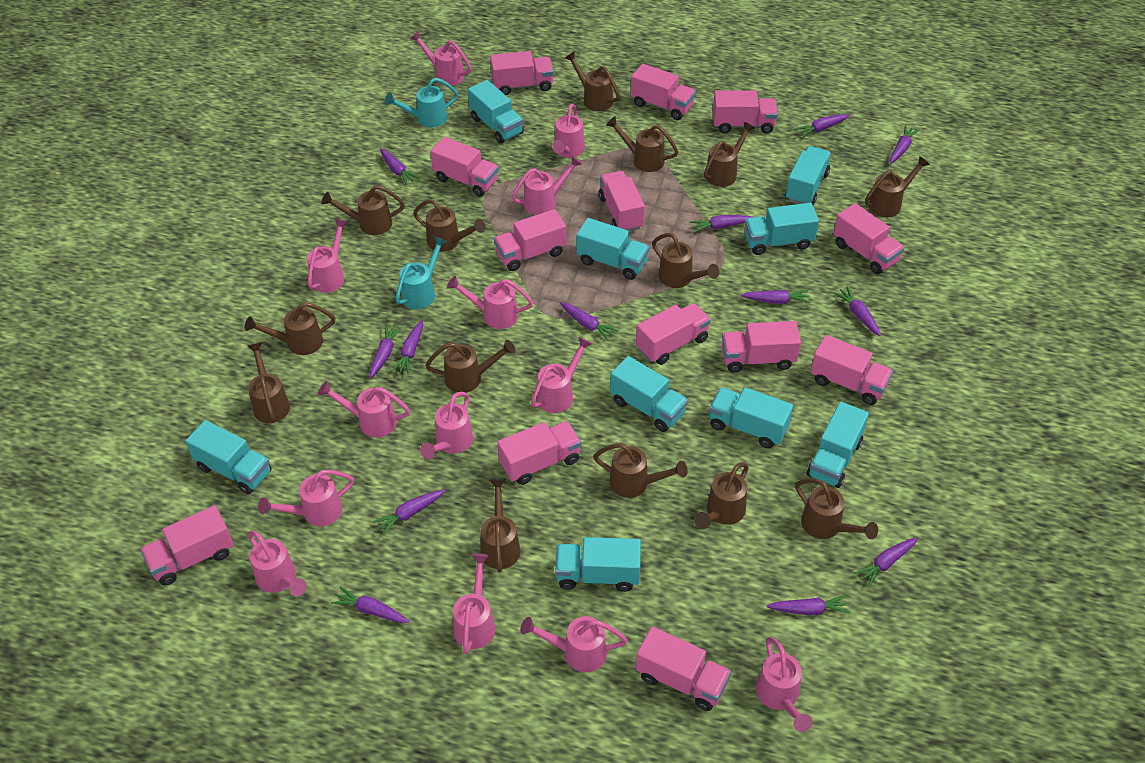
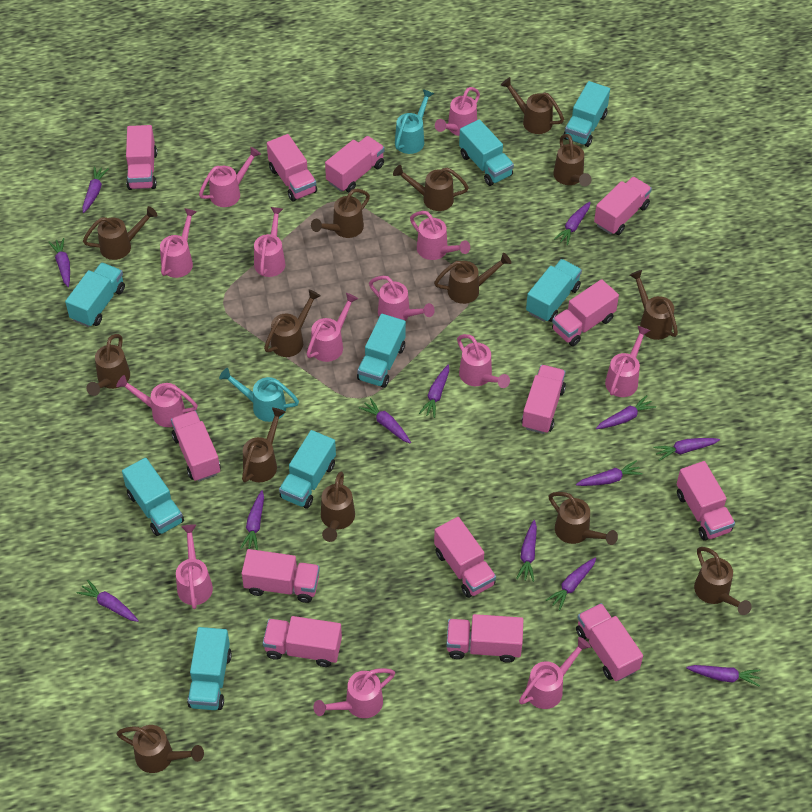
turquoise truck: [185,420,271,494] [468,80,524,144] [555,537,641,592] [576,218,649,280] [610,356,688,432] [709,387,793,448] [745,203,819,255] [785,146,831,205] [807,402,869,488] = 9 -> [65,262,125,327] [122,458,184,536] [187,627,232,710] [279,430,336,508] [357,314,406,388] [459,119,514,186] [526,259,582,322] [563,81,610,147] = 8

